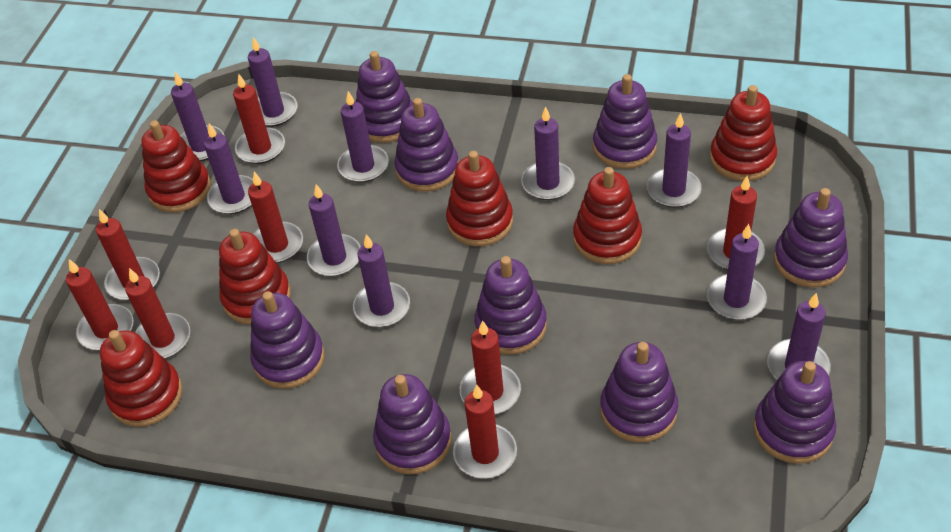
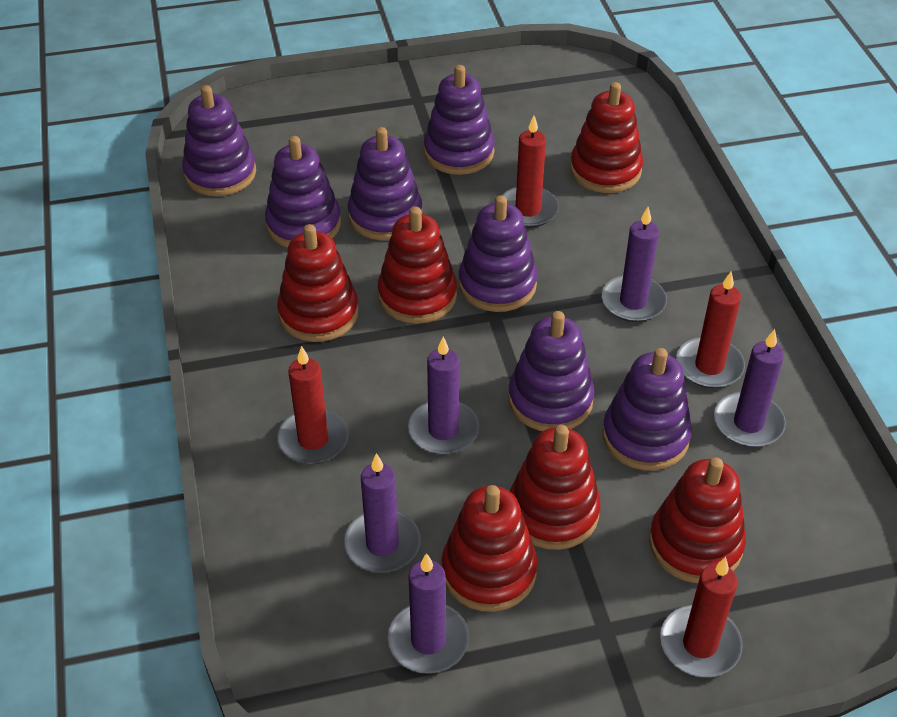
purple candle: [171,72,225,161] [204,124,253,214] [248,37,297,127] [307,184,361,277] [337,91,389,182] [353,234,410,327] [521,107,575,200] [647,113,702,208] [707,224,767,320] [767,293,831,380] = 10 -> [344,453,421,573] [388,553,469,674] [408,337,479,455] [602,207,667,322] [714,329,786,447] = 5
purple stacking toy: [250,291,324,389] [356,51,413,143] [373,374,451,474] [394,98,458,192] [474,256,547,355] [593,74,657,169] [600,342,678,443] [754,361,837,464] [774,188,848,288] = 9 -> [182,85,256,196] [265,136,341,248] [348,127,422,240] [424,65,495,175] [459,195,537,312] [508,311,595,431] [602,348,692,470] = 7
red candle: [66,259,133,350] [96,209,160,300] [125,268,190,359] [233,73,285,164] [248,172,303,263] [453,384,517,479] [460,320,521,414] [707,176,765,270] = 8 -> [277,346,349,465] [502,116,559,228] [660,557,743,677] [676,271,745,388] = 4

